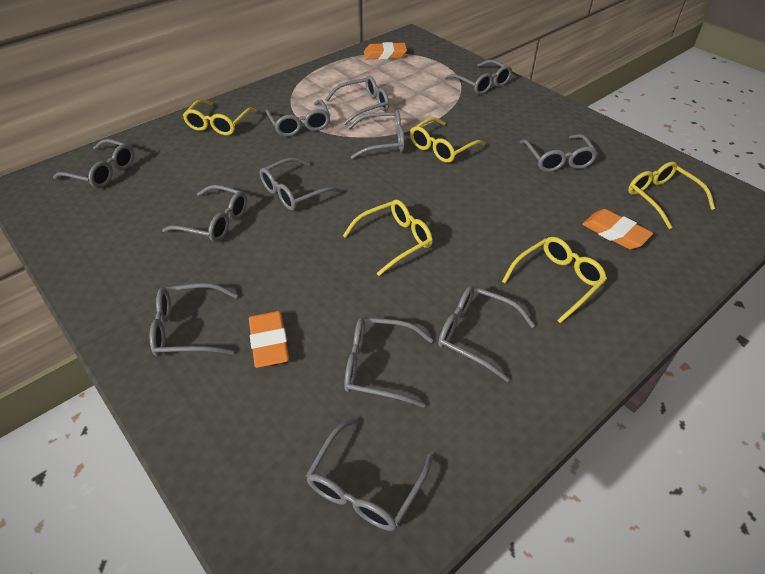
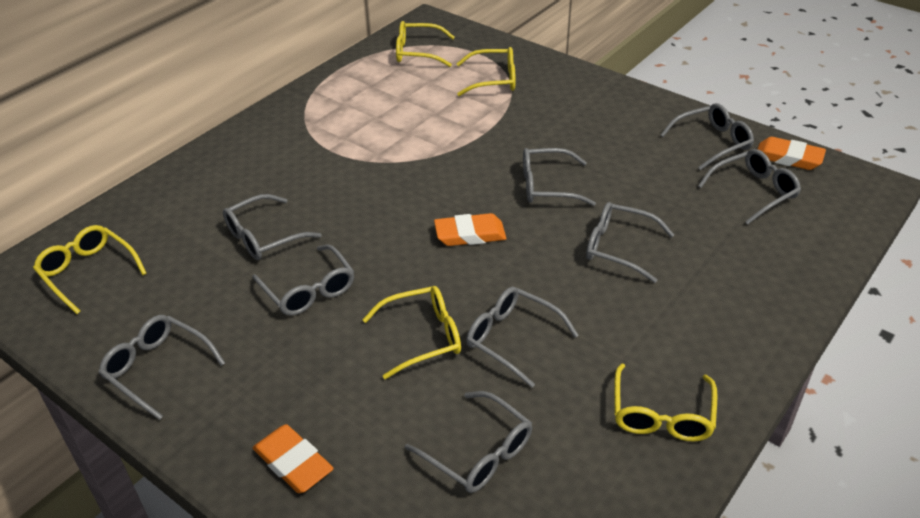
grey glasses: [53,139,134,188] [150,283,238,357] [162,185,247,242] [259,158,342,210] [266,99,330,137] [306,417,433,531] [325,76,389,125] [344,317,433,408] [348,110,405,159] [438,286,535,382] [444,60,512,95] [520,134,598,172] = 12 -> [98,315,225,420] [223,194,322,260] [252,244,354,316] [405,391,532,493] [466,287,579,388] [523,148,596,206] [586,202,674,283] [661,103,754,170] [698,149,801,224] = 9

